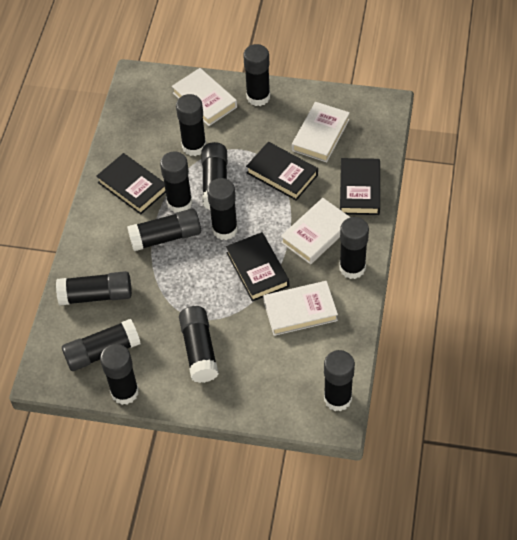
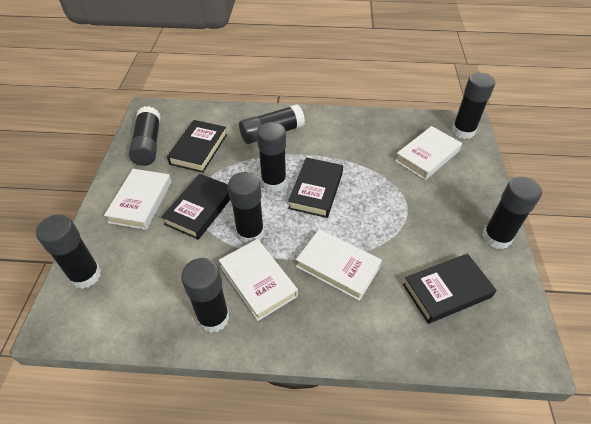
black glue stick: [56,271,132,306] [62,319,141,371] [100,344,139,405] [127,209,201,251] [160,151,192,213] [176,94,206,156] [179,306,219,383] [201,142,227,210] [207,178,238,240] [243,44,270,106] [324,350,355,412] [339,217,369,279] = 12 -> [36,215,101,289] [129,106,161,166] [181,258,229,333] [228,172,264,244] [239,104,305,144] [257,122,286,192] [452,73,495,139] [482,177,542,249] = 8

